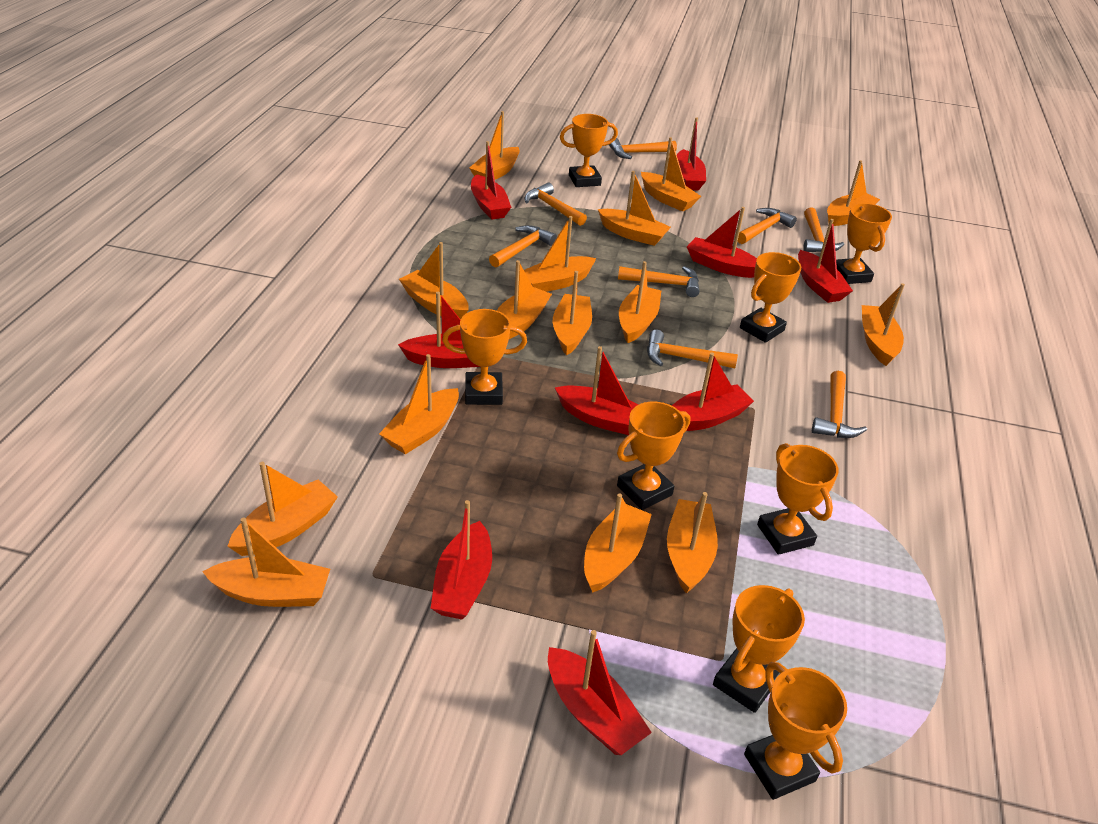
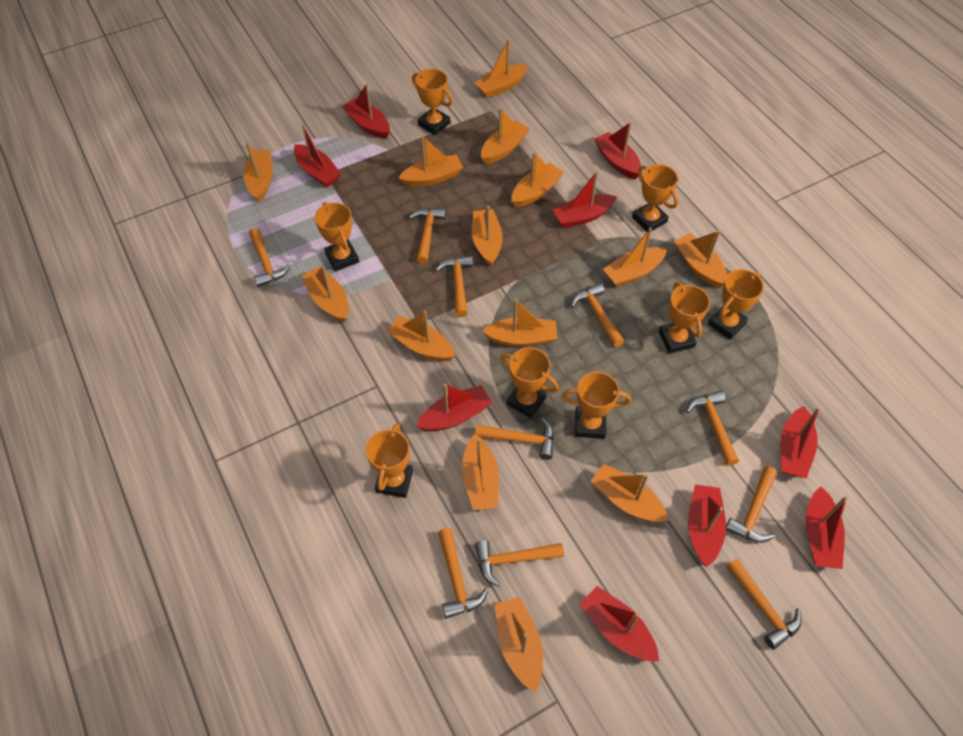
orange boat: [202,518,330,607] [227,462,338,556] [379,354,459,454] [399,242,468,320] [469,111,520,180] [497,260,552,339] [524,216,596,292] [553,271,592,355] [584,493,652,593] [598,171,671,246] [619,261,661,343] [641,137,701,212] [667,492,718,593] [827,160,880,226] [862,283,905,366] = 15 -> [244,142,273,202] [302,265,349,322] [387,311,455,361] [398,136,463,187] [462,434,499,510] [472,206,503,266] [475,39,528,98] [481,108,530,164] [482,299,557,347] [495,597,543,692] [512,152,564,207] [591,464,669,522] [603,228,667,287] [674,230,727,288] = 14
orange hammer: [489,225,557,268] [525,183,587,226] [609,138,677,159] [618,266,700,297] [647,330,738,368] [738,208,797,244] [803,207,844,252] [812,371,867,438] = 8 -> [249,228,290,287] [409,208,446,264] [435,256,473,317] [438,528,488,619] [475,418,554,460] [475,540,564,587] [571,283,624,347] [686,391,739,466] [726,466,777,543] [726,558,802,650] = 10

